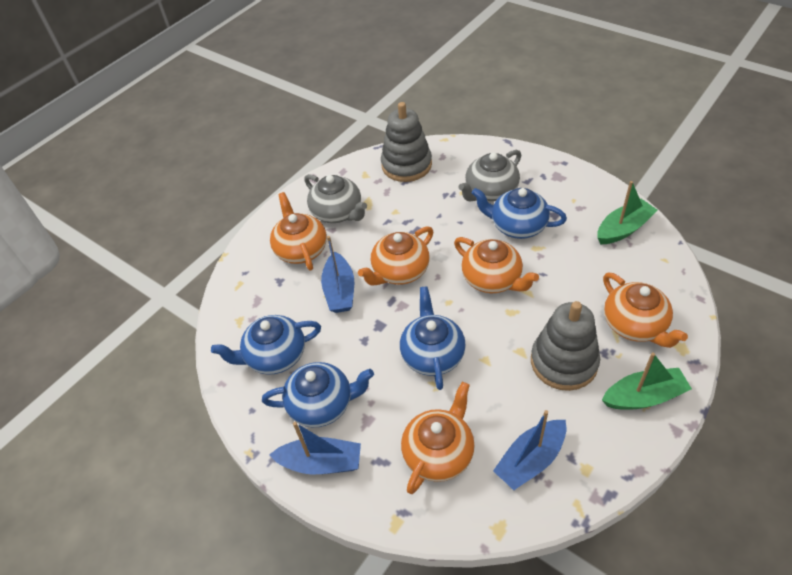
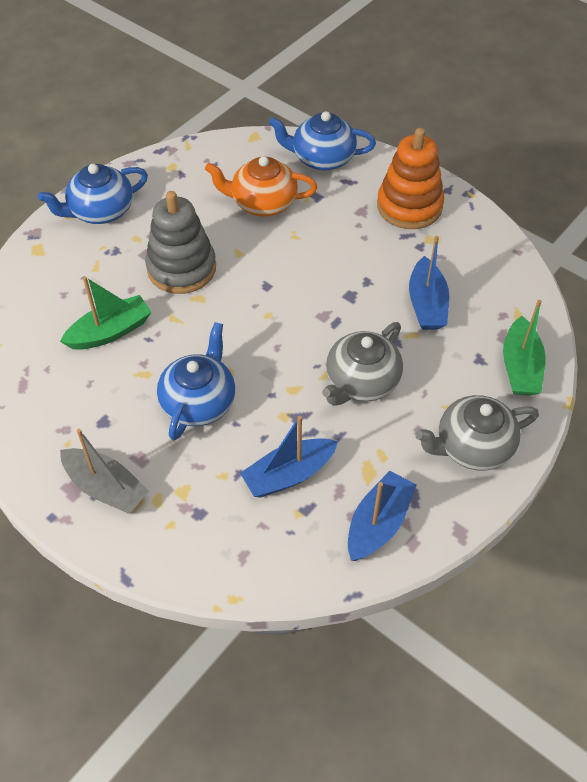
blue teapot: [211,315,321,375] [262,362,374,427] [400,286,466,390] [472,188,567,239] = 4 -> [38,164,148,224] [157,322,235,440] [269,111,376,170] = 3
grey boat: none = 0 -> [60,429,149,514] = 1
grey stacking toy: [381,102,432,182] [531,301,600,391] = 2 -> [145,191,216,294] = 1
orange stacking toy: none = 0 -> [377,128,444,229] = 1
orange teapot: [270,192,327,271] [358,226,433,285] [401,382,475,494] [454,237,539,293] [603,272,688,348] = 5 -> [205,156,317,216] = 1

